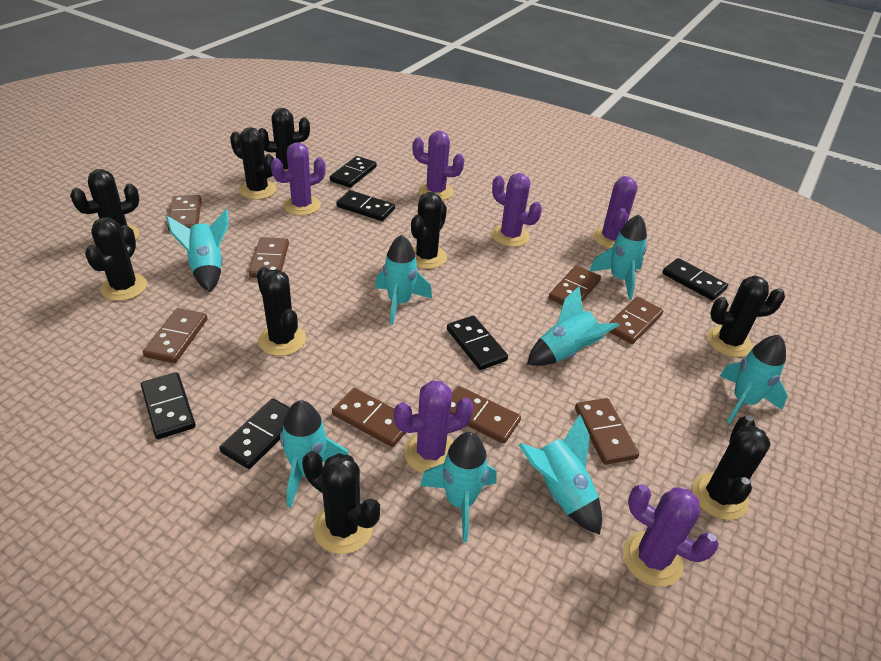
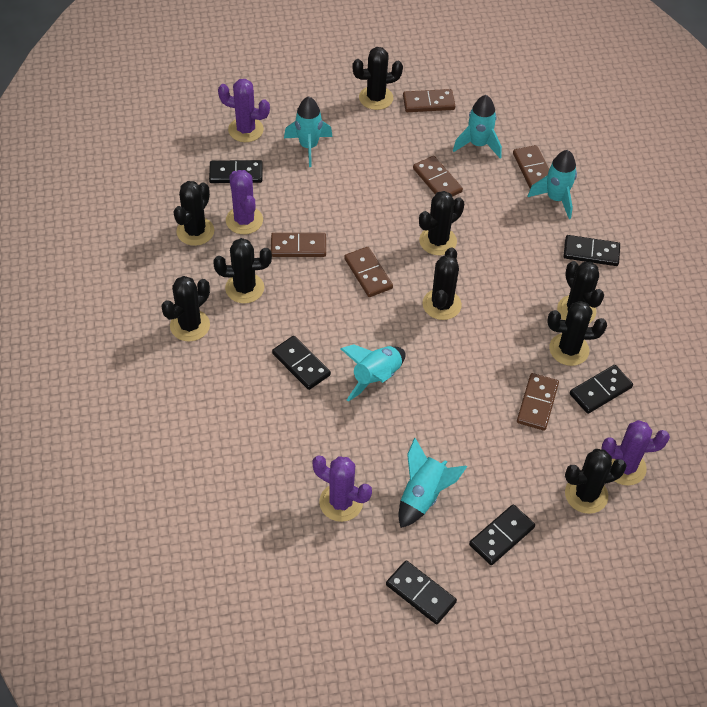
brown domino: [143,308,207,363] [167,195,202,231] [249,237,289,278] [332,388,406,447] [450,386,521,444] [549,266,601,305] [575,398,639,465] [609,297,663,344] = 8 -> [271,233,326,257] [344,247,393,297] [403,89,455,112] [413,156,463,197] [513,145,549,188] [517,373,559,431] = 6
purple cactus: [271,142,326,216] [394,380,474,474] [412,131,464,200] [492,173,542,247] [593,176,638,249] [623,484,719,587] = 6 -> [218,79,270,142] [226,170,263,234] [312,455,372,522] [601,420,670,486] = 4
turquoise rocket: [166,209,228,292] [280,400,349,508] [375,235,432,325] [420,432,497,542] [519,414,602,535] [527,286,619,366] [589,214,647,300] [720,335,788,424] = 8 -> [284,96,333,167] [341,344,406,402] [398,438,467,528] [453,95,502,158] [528,150,577,219] = 5

